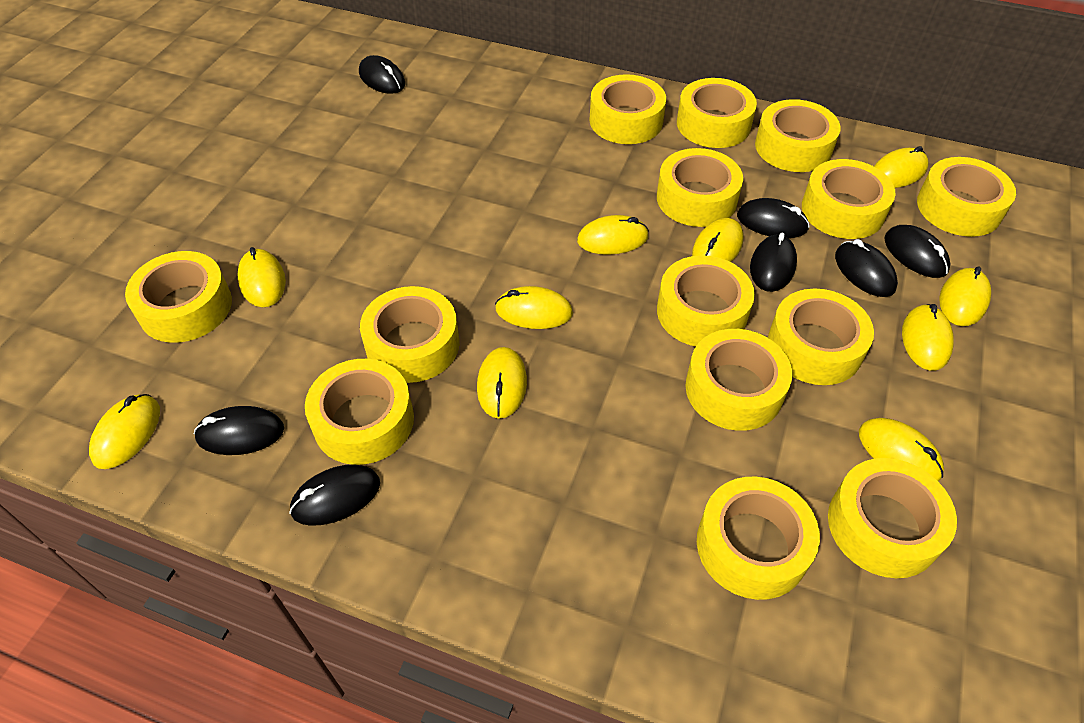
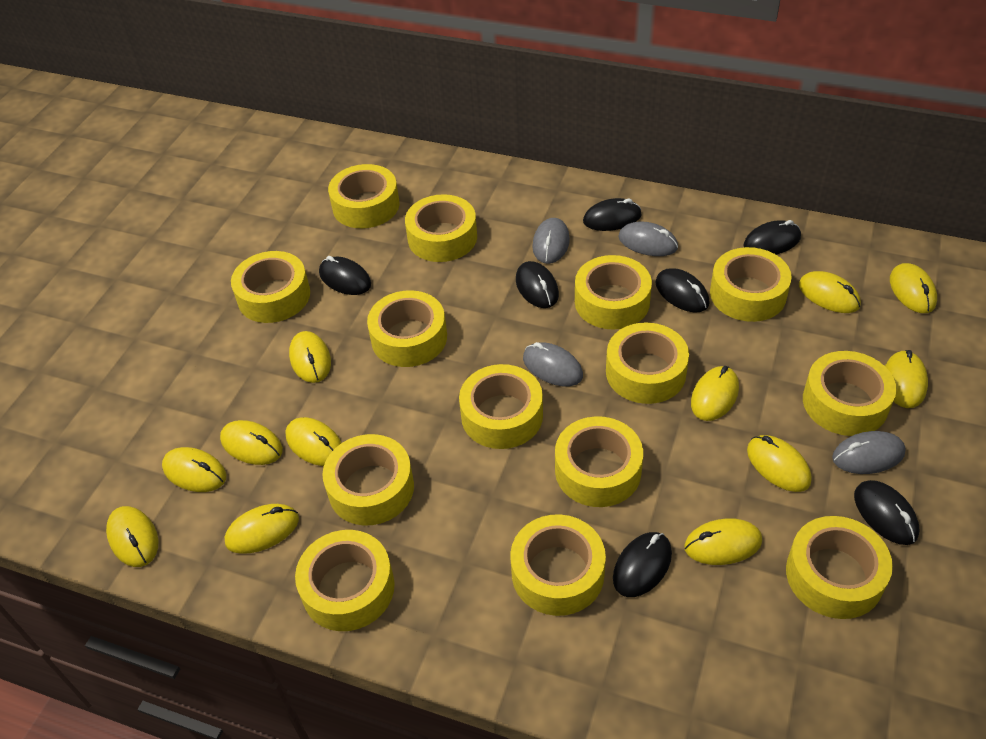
grey mouse: none = 0 -> [523,342,583,387] [532,218,570,264] [618,221,678,256] [832,431,906,474] = 4
yellow mouse: [89,394,160,469] [237,247,286,307] [477,347,527,419] [495,286,573,329] [577,215,649,255] [692,218,743,262] [859,418,944,481] [874,146,929,188] [902,304,954,371] [939,267,991,326] = 10 -> [106,506,159,567] [162,447,226,492] [220,420,283,465] [225,504,299,554] [285,417,341,466] [289,331,331,383] [684,518,762,565] [691,366,739,421] [747,435,811,492] [799,271,861,313] [885,350,928,408] [890,263,937,313] = 12

